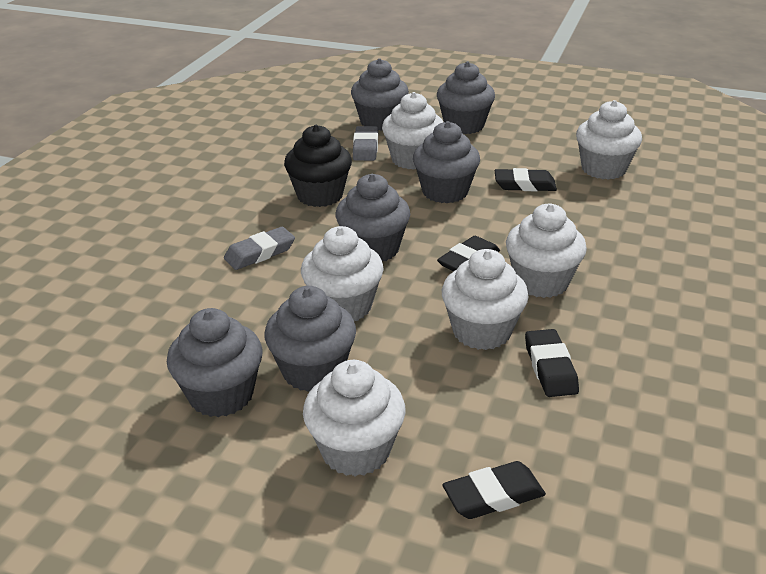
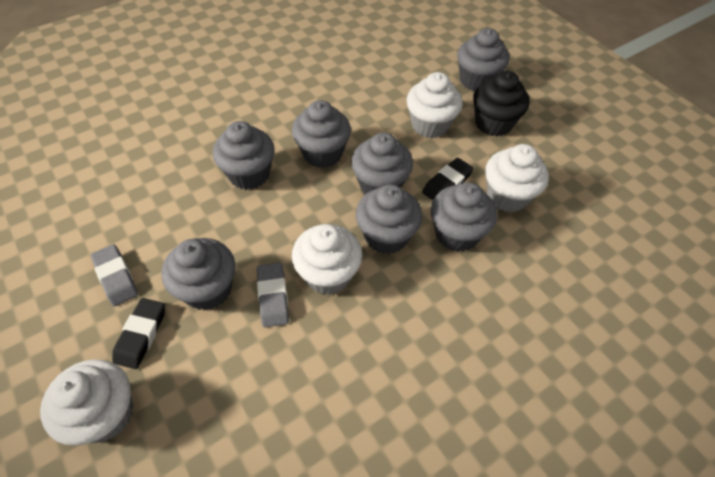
black eraser: [437,236,500,271] [442,461,546,519] [494,168,557,191] [525,329,579,397] = 4 -> [112,298,165,369] [422,158,474,200] = 2
grey cupcake: [167,308,263,417] [265,286,356,392] [336,174,410,261] [351,58,409,131] [413,121,480,203] [437,61,495,134] = 6 -> [161,238,235,310] [213,121,275,190] [292,100,351,168] [351,133,413,194] [356,184,422,254] [431,182,497,252] [457,28,509,91] = 7
white cupcake: [301,226,384,321] [303,360,406,476] [382,92,443,170] [442,249,529,350] [506,204,587,298] [576,100,642,180] = 6 -> [40,359,133,445] [292,224,362,295] [406,72,463,138] [485,144,549,212] = 4

